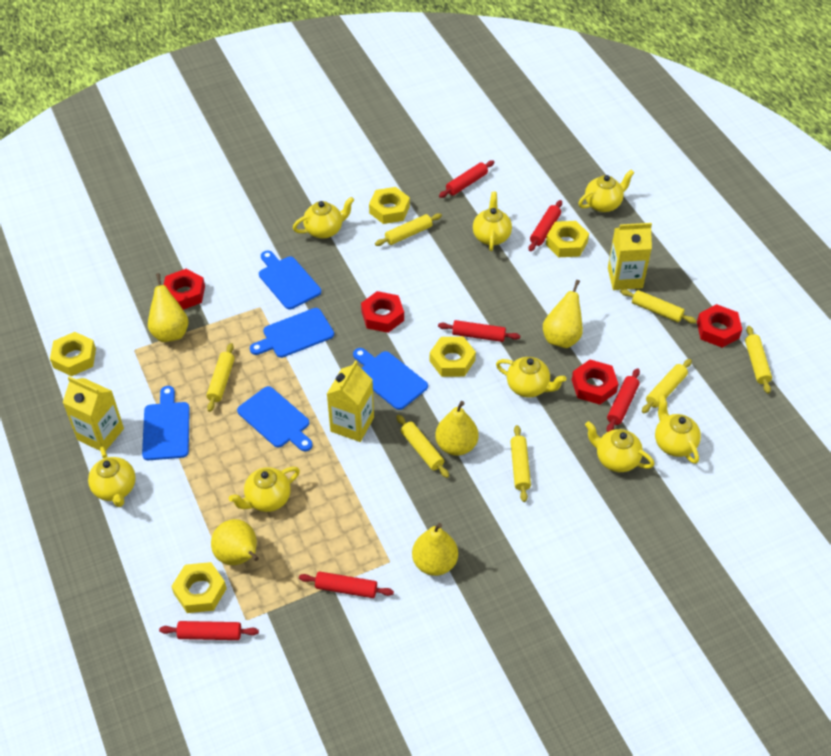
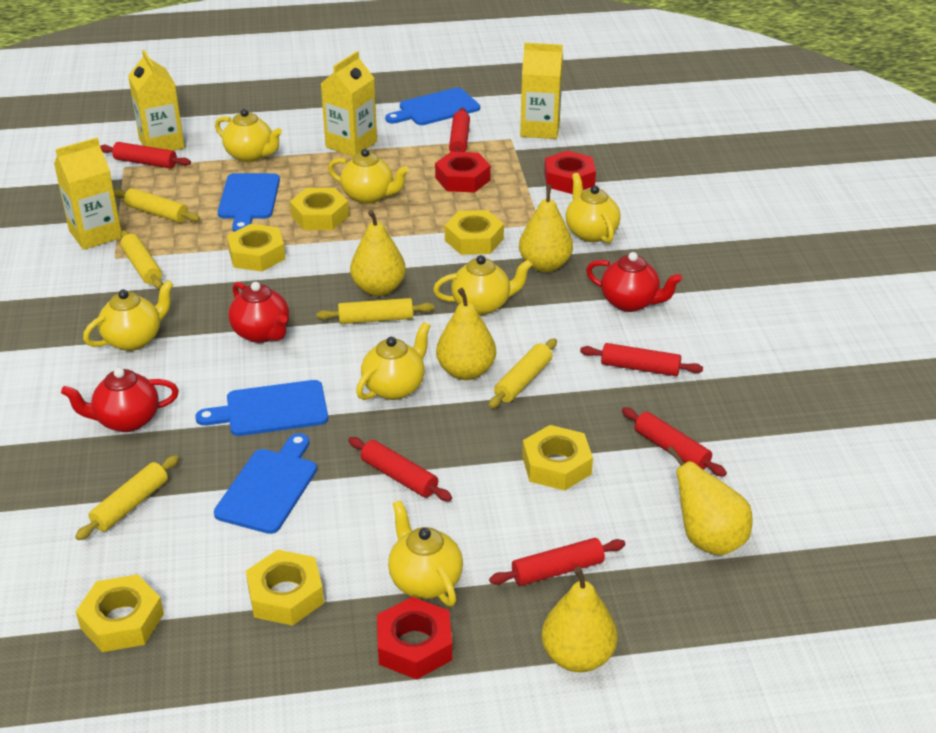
blue cutting board: [142,386,190,460] [237,386,313,451] [250,308,334,358] [259,251,321,310] [353,348,428,410] = 5 -> [195,380,328,436] [214,433,317,534] [218,173,280,232] [385,88,480,125] = 4
red nut: [164,269,205,310] [361,291,404,333] [572,360,618,405] [697,304,742,348] = 4 -> [377,597,452,680] [435,151,491,192] [544,150,596,194] = 3
red teapot: none = 0 -> [61,368,179,432] [229,282,289,343] [586,252,682,312] = 3
yellow carton: [63,376,124,451] [327,360,374,442] [608,223,652,290] = 3 -> [54,138,121,250] [128,50,185,151] [321,51,377,157] [520,43,563,139] = 4
yellow nut: [50,332,96,376] [171,562,227,613] [369,187,410,224] [430,337,476,377] [546,221,589,257] = 5 -> [76,574,164,652] [227,224,285,272] [246,550,324,626] [290,188,349,230] [445,210,504,255] [522,425,593,491] = 6
yellow rolling pin: [206,343,235,412] [375,213,442,246] [396,415,449,478] [510,425,531,502] [620,289,697,324] [642,359,692,413] [745,326,772,394] = 7 -> [75,455,179,540] [114,188,200,223] [120,230,163,289] [316,298,434,324] [488,338,557,409] = 5
yellow teapot: [88,447,136,507] [229,467,300,512] [293,197,354,239] [473,192,512,251] [496,357,566,398] [578,170,634,212] [585,421,654,472] [655,395,701,464] = 8 -> [83,280,173,351] [215,109,282,162] [328,149,409,204] [356,322,431,400] [388,500,463,606] [433,255,533,315] [566,173,621,243] = 7

